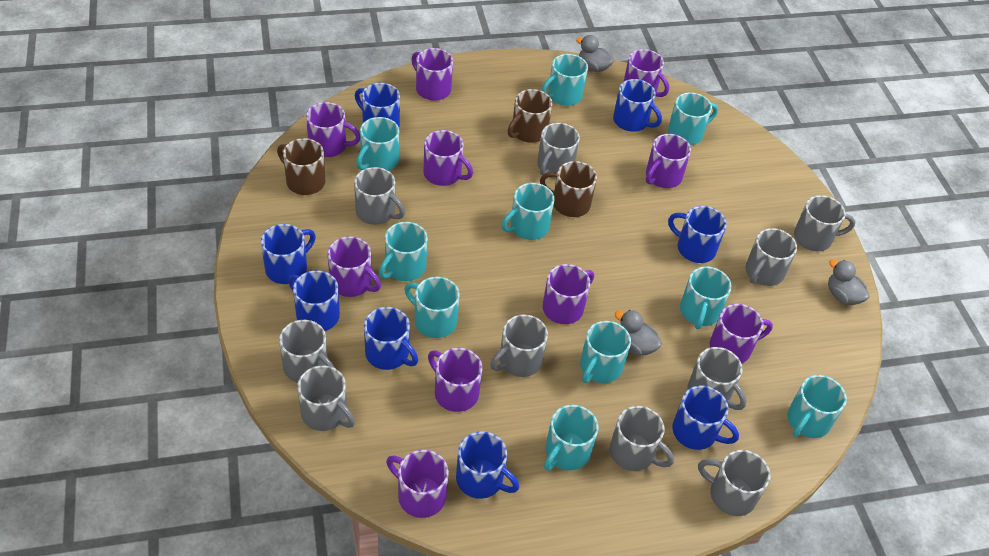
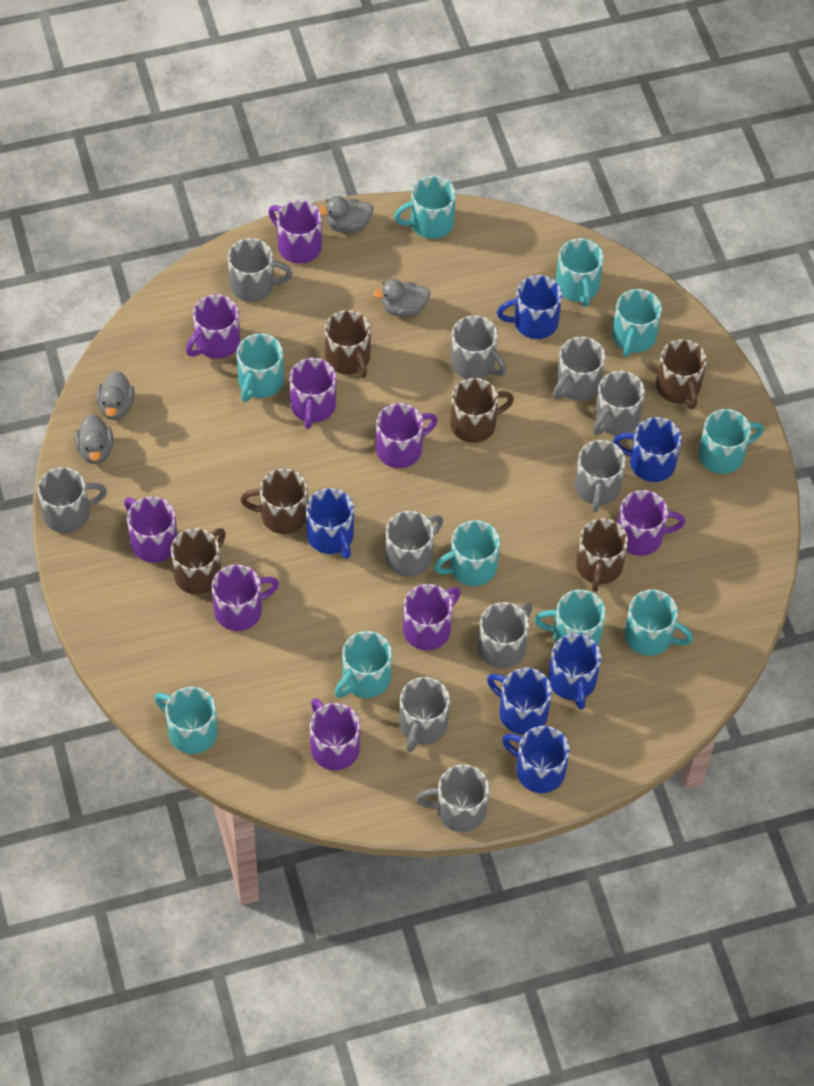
blue mug: [261,224,316,284] [288,271,340,331] [355,83,400,127] [364,307,418,370] [456,431,519,499] [613,79,662,132] [668,206,727,263] [672,385,739,450] = 8 -> [306,488,354,559] [487,668,552,735] [497,275,562,339] [502,726,570,793] [548,634,601,710] [613,417,682,482] = 6
brown mug: [277,138,325,195] [508,89,552,143] [540,161,597,217] = 3 -> [171,528,226,595] [240,468,308,534] [325,310,371,378] [450,378,514,443] [576,518,628,592] [656,339,707,409] = 6
grey duck: [576,35,614,72] [615,310,662,356] [828,260,870,305] = 3 -> [75,414,113,464] [96,371,135,420] [319,196,373,233] [373,279,430,317] = 4
purple mug: [306,102,360,157] [327,236,381,297] [386,450,449,518] [411,48,453,101] [423,130,473,186] [428,348,482,412] [543,264,594,324] [624,49,669,97] [646,134,691,188] [710,304,773,363] = 10 -> [124,496,177,562] [186,294,240,359] [212,564,279,631] [268,200,322,264] [289,358,336,429] [310,698,360,770] [376,403,438,468] [403,584,461,650] [618,490,686,556] = 9

